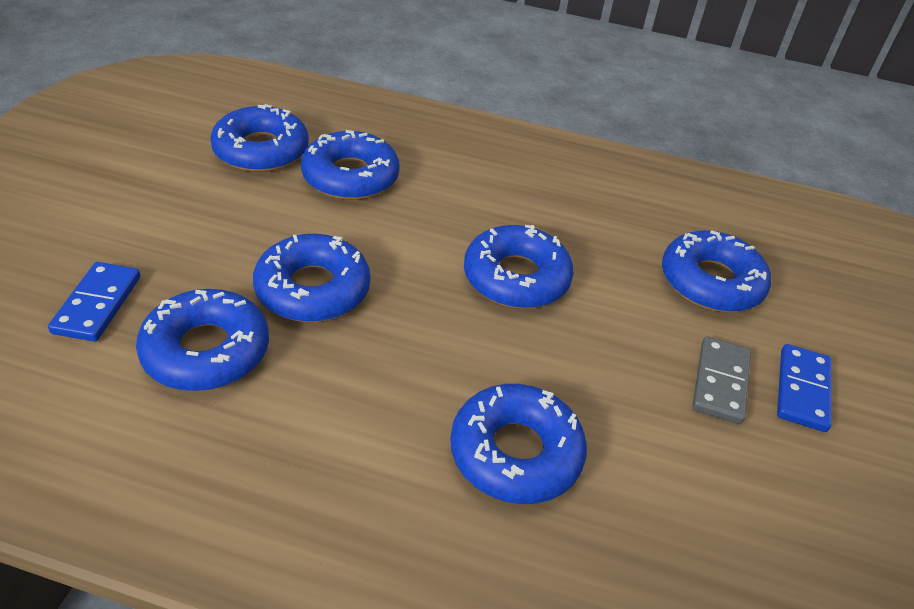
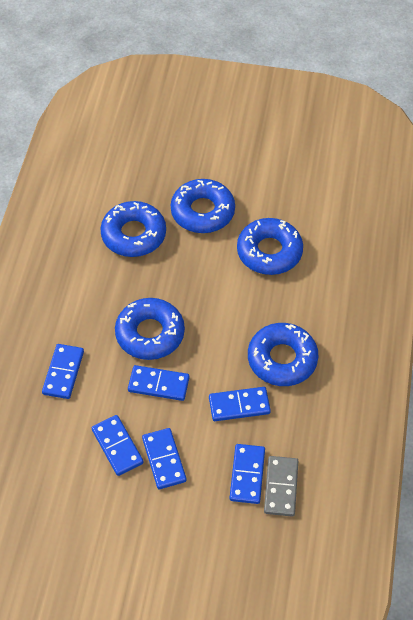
blue domino: [48,262,140,342] [777,344,832,432] = 2 -> [42,344,84,399] [92,415,144,476] [128,365,189,401] [142,428,186,489] [209,387,271,421] [230,444,265,504] = 6
blue donut: [136,289,269,391] [210,104,309,172] [253,234,370,322] [301,130,400,200] [450,384,587,504] [464,225,574,308] [662,230,771,312] = 7 -> [101,201,166,257] [115,298,185,360] [171,179,235,233] [237,218,303,275] [248,323,318,386] = 5

